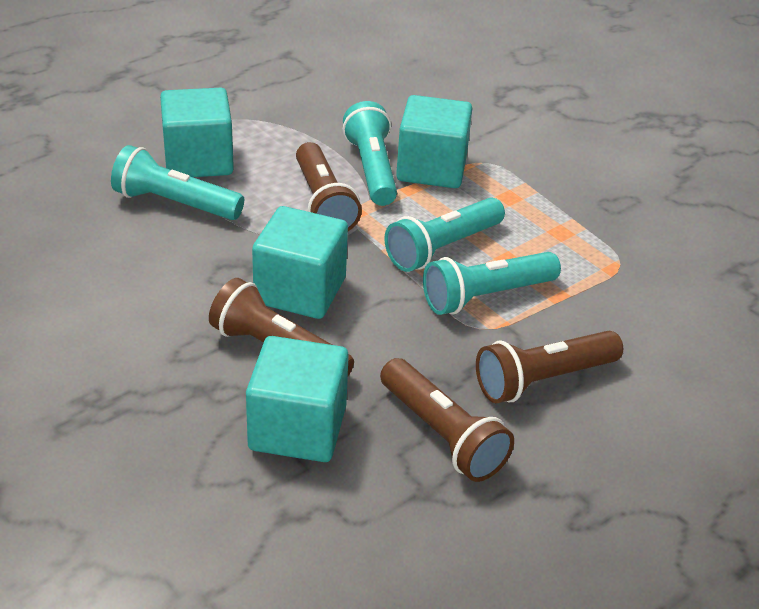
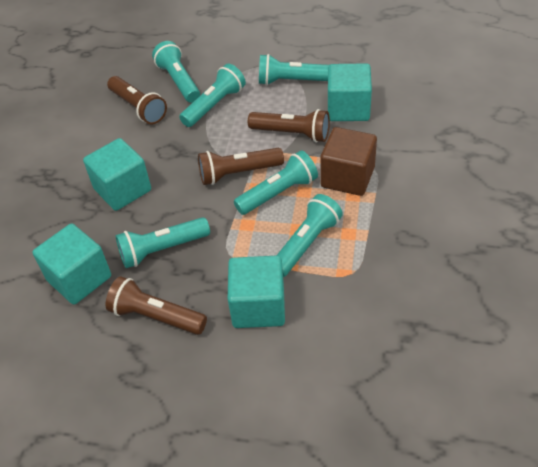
brown cube: none = 0 -> [320,127,377,196] = 1
turquoise flashlight: [111,145,244,220] [343,101,397,206] [384,197,505,272] [423,252,561,315] = 4 -> [116,217,210,268] [152,41,200,103] [179,64,246,127] [234,150,318,215] [259,54,329,85] [277,194,343,277] = 6

